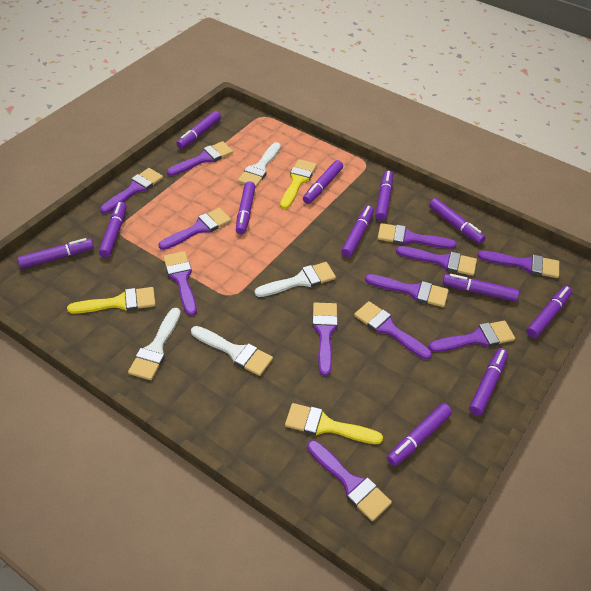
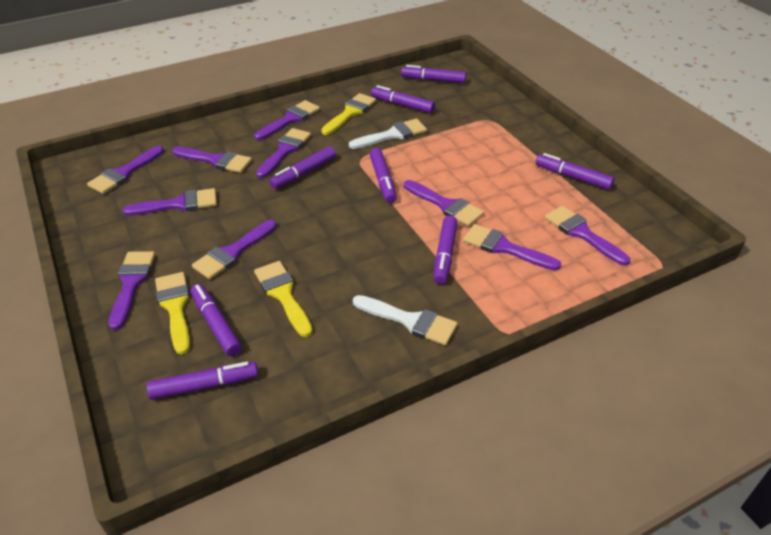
purple brush: [100,168,163,213] [159,208,231,250] [163,251,197,316] [167,141,233,176] [307,440,392,521] [312,303,338,376] [354,301,432,360] [365,274,449,307] [378,223,457,249] [396,246,477,276] [428,320,515,352] [478,251,559,278] = 12 -> [87,146,164,194] [109,251,155,330] [123,188,217,215] [172,147,252,173] [192,220,277,279] [254,100,320,140] [256,128,311,178] [404,180,484,226] [463,224,561,270] [545,206,630,266] = 10
purple marker: [17,238,94,269] [99,202,127,258] [176,111,221,149] [236,181,256,234] [303,160,343,204] [341,205,374,257] [375,171,393,221] [387,403,452,466] [429,198,486,244] [443,274,519,302] [469,348,508,416] [526,286,572,338] = 12 -> [147,362,258,400] [191,284,242,356] [269,146,336,189] [370,148,397,203] [371,85,435,113] [401,65,466,83] [433,216,458,284] [536,153,614,190] = 8
white brush: [128,308,181,380] [191,326,273,376] [238,142,281,188] [255,262,336,297] = 4 -> [349,119,427,149] [353,295,458,345] = 2

